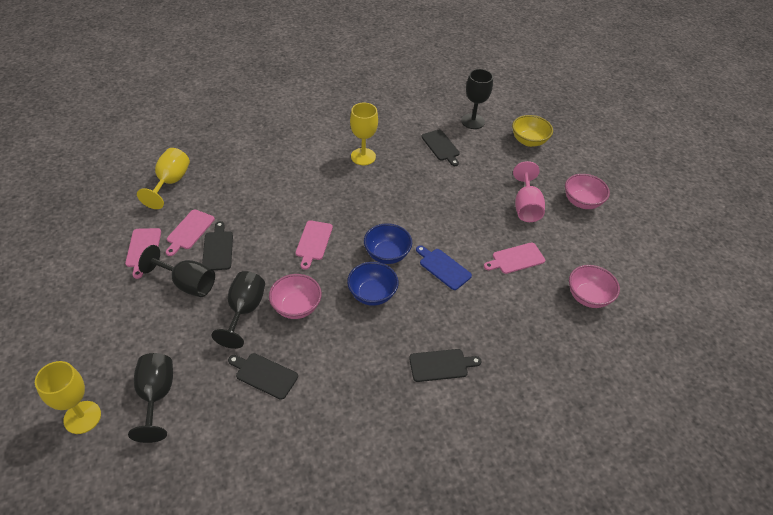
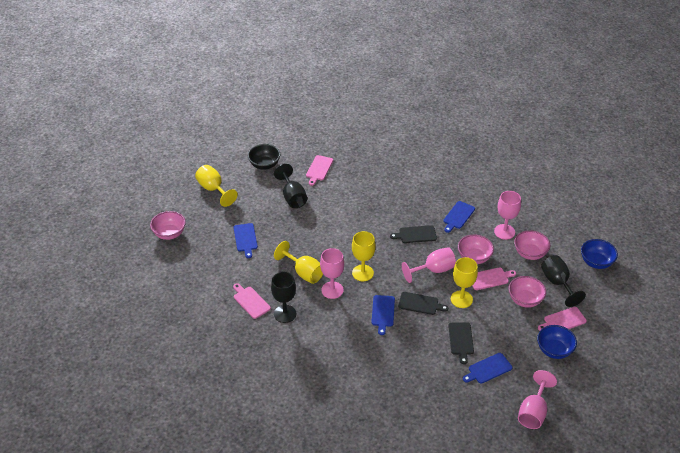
black bowl: none = 0 -> [248,144,280,170] = 1
black cutting board: [202,221,233,270] [228,353,298,400] [409,349,481,382] [421,130,460,166] = 4 -> [390,225,437,243] [398,292,448,315] [448,322,474,364] = 3
black goblet: [128,353,173,443] [138,245,215,297] [212,271,265,349] [461,69,493,129] = 4 -> [271,272,296,323] [274,164,307,208] [541,255,586,307] = 3
blue cutting board: [416,245,472,290] = 1 -> [233,223,258,258] [371,295,395,335] [443,201,475,233] [463,353,512,384] = 4
pink bowl: [269,274,322,319] [565,174,610,209] [569,265,620,308] = 3 -> [150,211,186,240] [458,235,494,264] [508,276,546,308] [514,230,550,260] = 4
pink goblet: [513,161,545,222] = 1 -> [320,248,344,299] [402,247,456,283] [494,191,521,240] [518,370,557,429] = 4
yellow bowl: [512,115,553,147] = 1 -> none = 0
yellow goblet: [35,361,101,434] [137,148,190,209] [350,103,378,165] = 3 -> [195,165,238,207] [274,241,323,284] [352,231,375,281] [451,257,478,308] = 4

